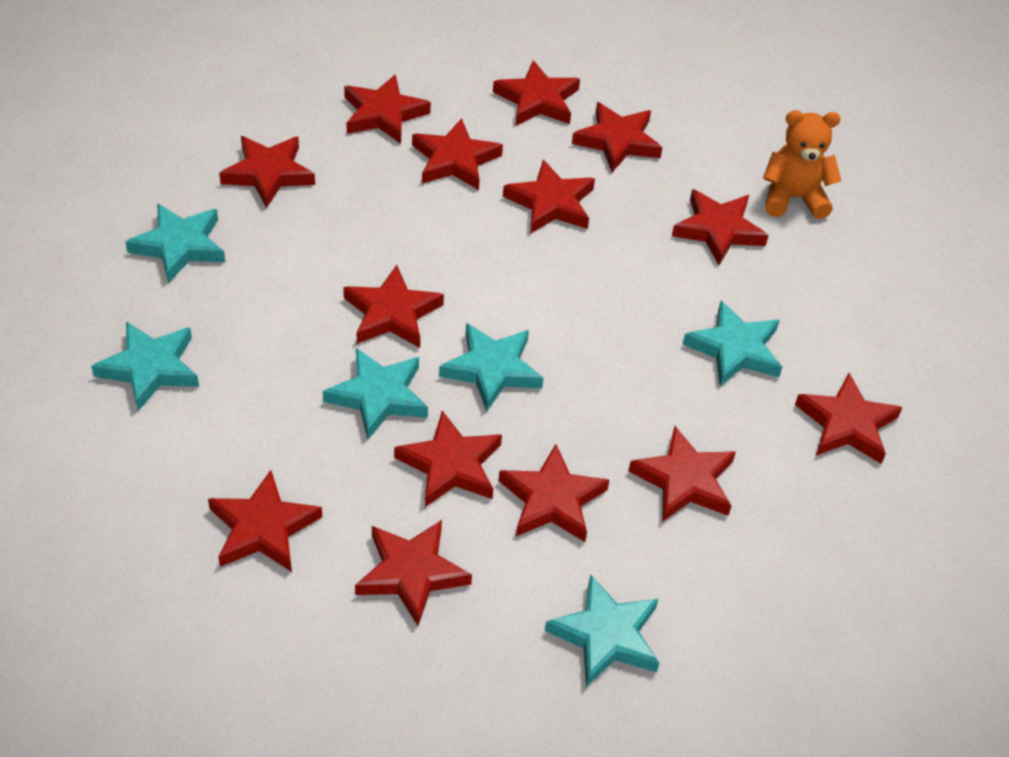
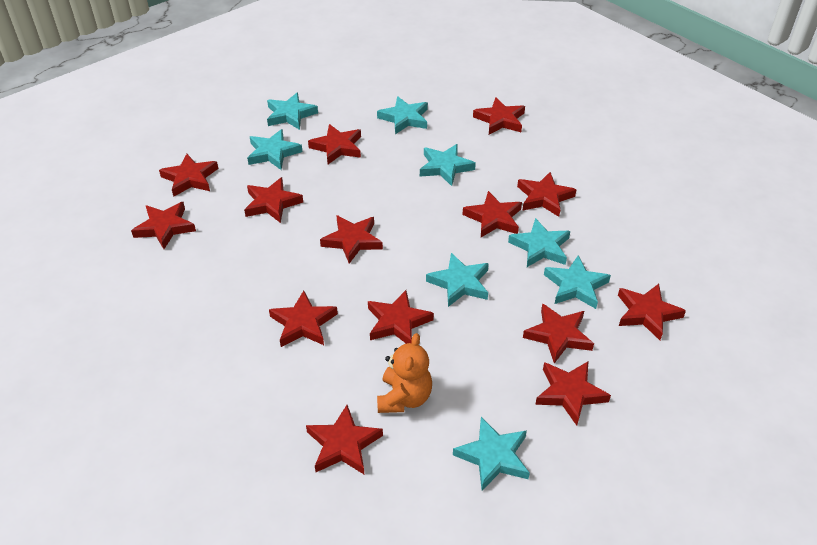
turquoise star: [91,321,199,411] [125,203,225,283] [323,348,428,439] [439,323,544,412] [545,574,659,687] [682,301,782,386] = 6 -> [247,129,302,170] [267,93,318,130] [377,96,428,134] [420,144,476,186] [426,253,489,307] [453,417,530,491] [508,218,570,267] [544,255,611,309] = 8

